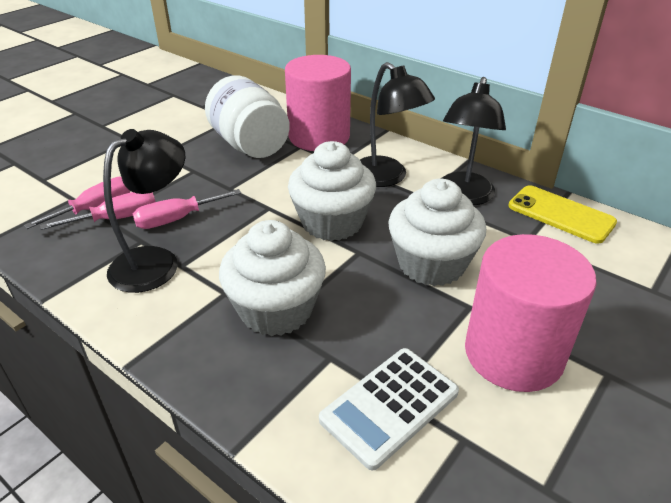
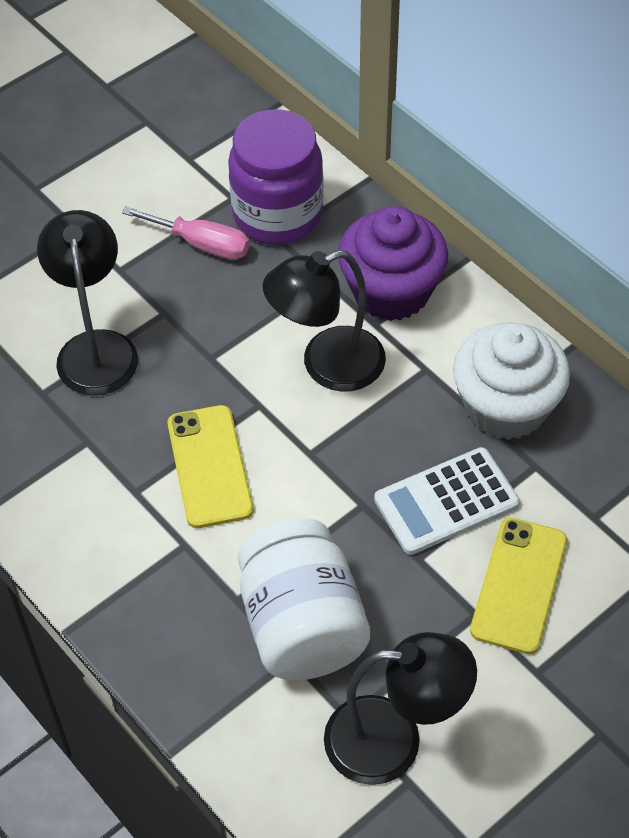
pink cylinder: [285,55,351,151] [465,234,597,392] = 2 -> none = 0
pink screwdriver: [24,177,131,229] [40,192,156,230] [133,189,241,229] = 3 -> [122,206,250,260] = 1
purple cupcake: none = 0 -> [338,206,448,321] = 1
purple jar: none = 0 -> [228,109,324,245] = 1
white cupcake: [219,220,326,336] [288,141,376,241] [388,179,486,286] = 3 -> [453,322,570,440] = 1
yellow phone: [508,185,617,244] = 1 -> [168,405,253,528] [470,518,567,654] = 2

